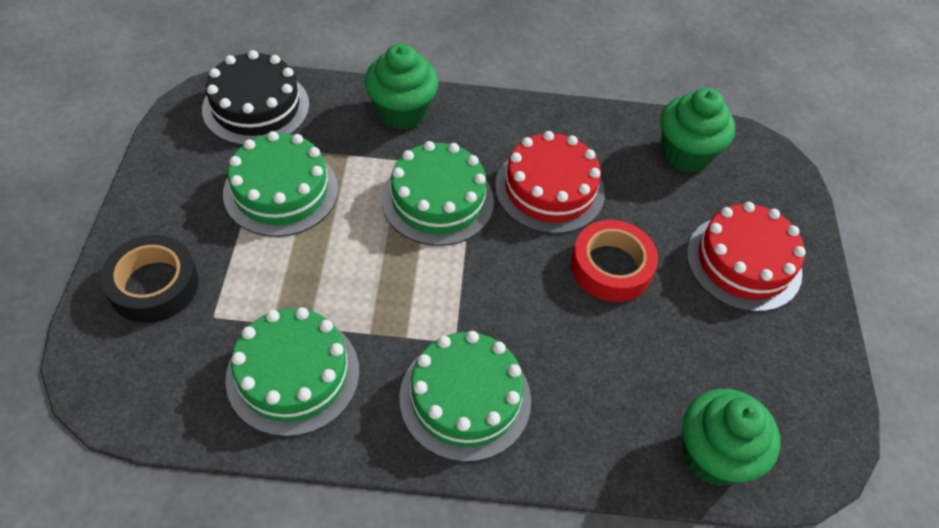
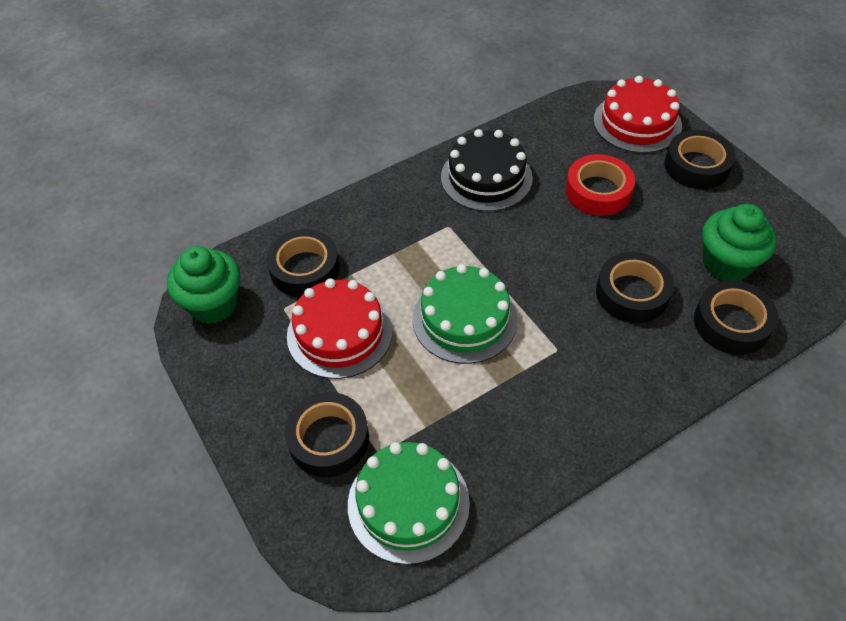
black tape: [100,235,199,323] = 1 -> [266,229,340,297] [284,392,369,477] [596,252,674,323] [664,130,736,189] [694,280,778,355] = 5
green cake: [223,131,338,237] [225,307,359,437] [382,141,494,246] [399,331,531,462] = 4 -> [348,442,470,565] [412,264,517,364] = 2
green cupcake: [364,44,438,130] [660,88,735,173] [682,389,780,486] = 3 -> [167,246,241,324] [702,204,776,281] = 2

